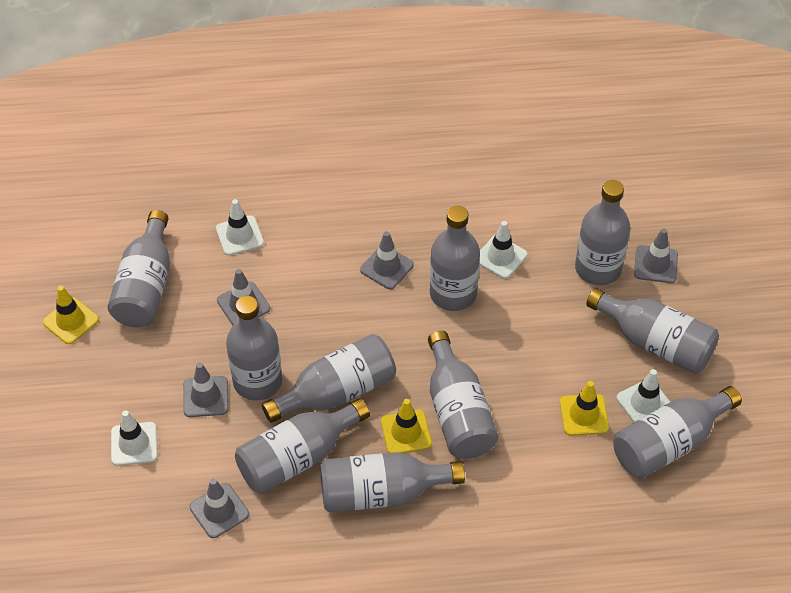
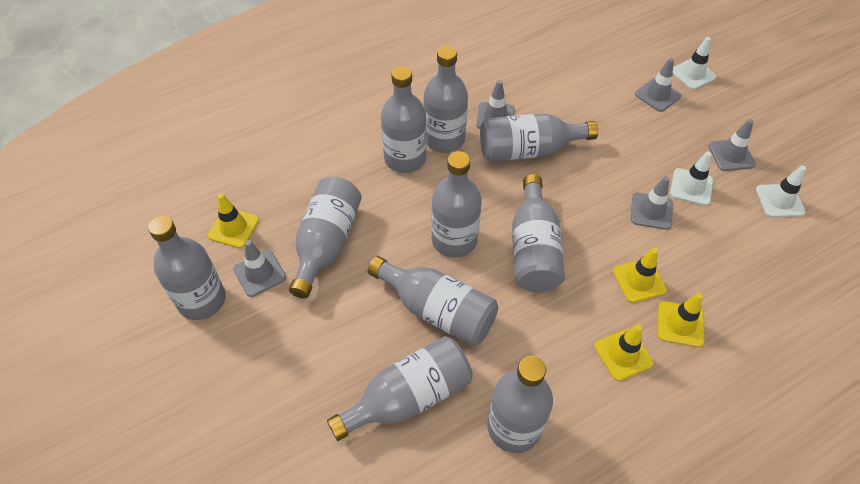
white traffic cone: [111,410,158,466] [216,199,264,255] [480,221,528,279] [617,369,670,422] = 4 -> [670,151,713,206] [673,37,716,90] [756,165,806,217] = 3
yellow traffic cone: [43,286,99,344] [381,399,432,453] [560,381,609,436] = 3 -> [208,193,259,248] [594,325,653,381] [613,248,667,303] [658,293,704,347] = 4

